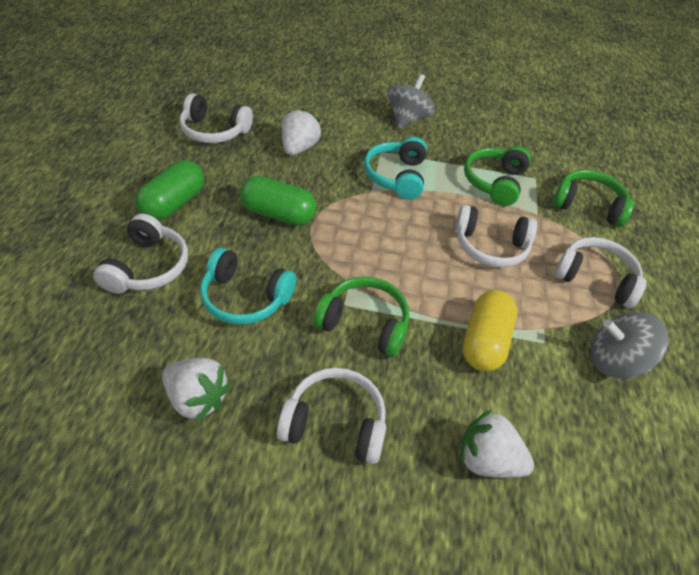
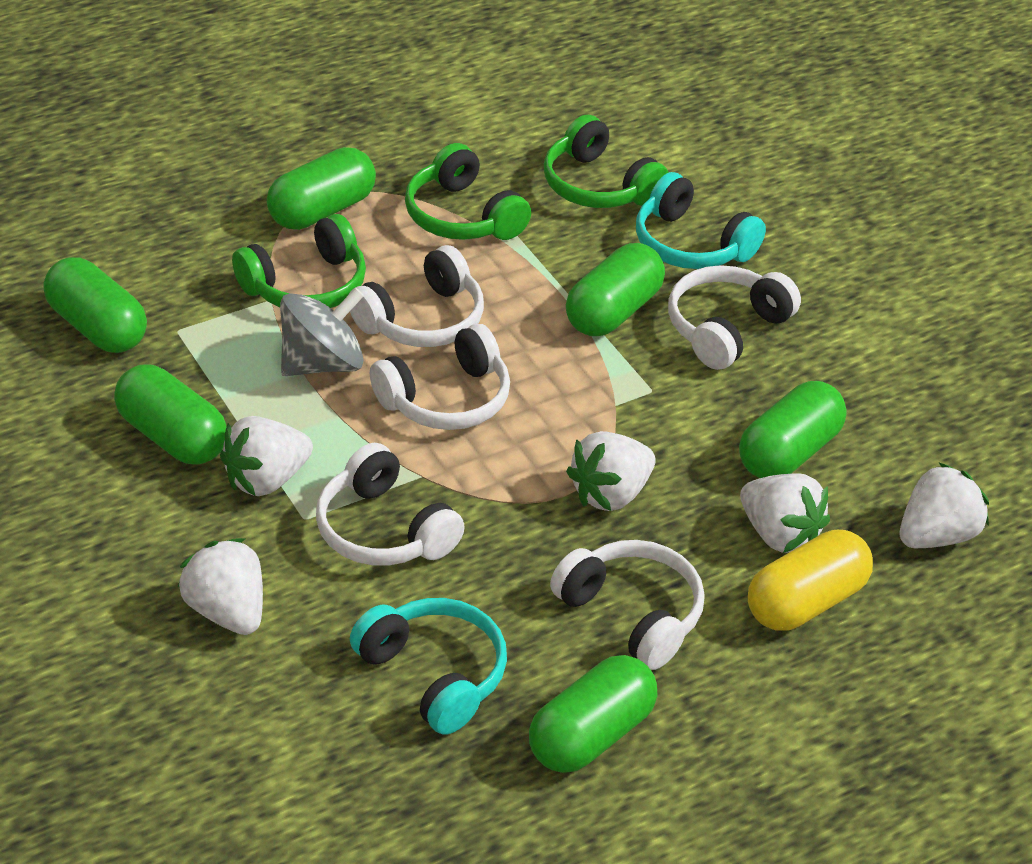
green capsule: [135,160,204,220] [240,176,316,225] = 2 -> [43,257,147,353] [114,364,227,465] [267,147,376,230] [529,655,658,773] [566,243,665,336] [739,381,846,478] = 6
grey spinning top: [387,74,435,128] [591,312,668,379] = 2 -> [280,288,364,376] = 1
white strawberry: [162,358,231,422] [282,108,321,155] [460,409,534,478] = 3 -> [178,538,263,635] [220,416,313,496] [566,431,656,511] [740,473,830,553] [900,462,989,548] = 5

